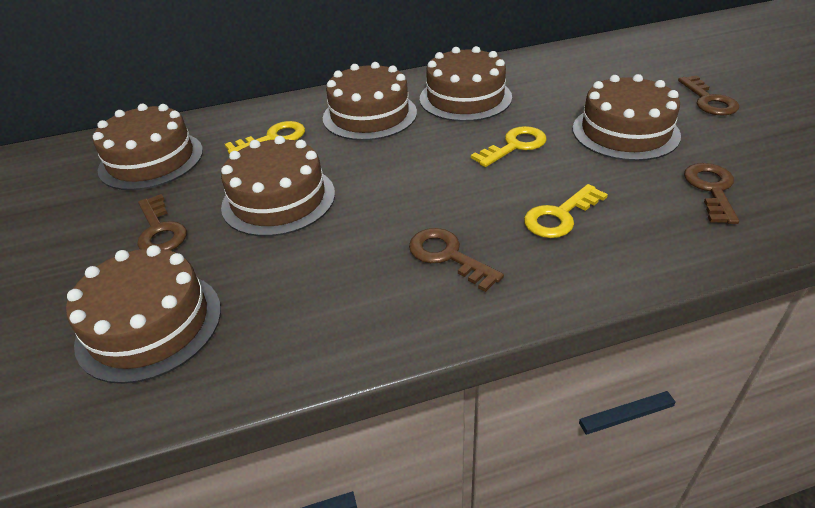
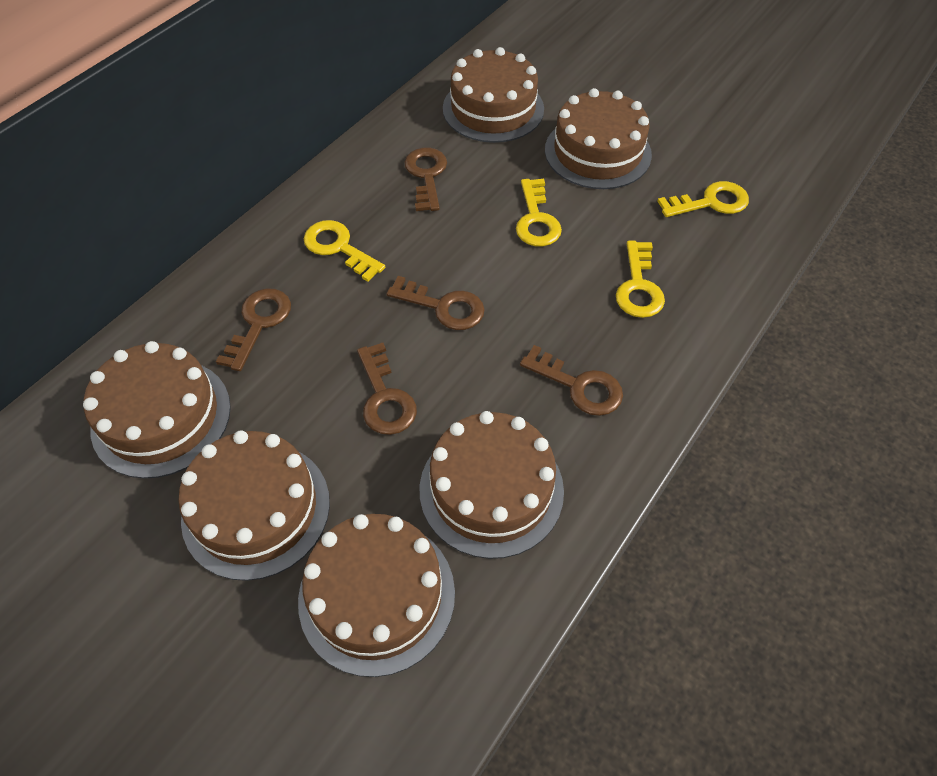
brown key: [137,194,187,251] [409,228,504,292] [678,75,739,116] [684,163,739,224] = 4 -> [216,288,291,371] [357,343,417,435] [387,276,485,330] [404,148,447,211] [520,345,623,416] = 5
yellow key: [225,121,305,154] [471,126,547,167] [524,184,608,238] = 3 -> [304,220,385,282] [516,179,562,247] [616,241,665,318] [657,181,749,217] = 4

